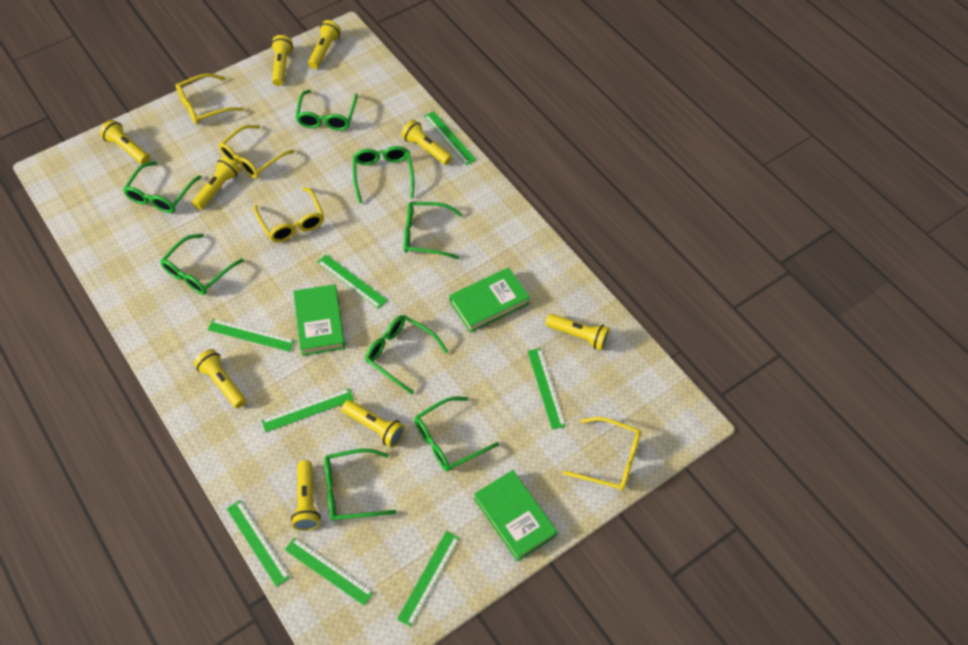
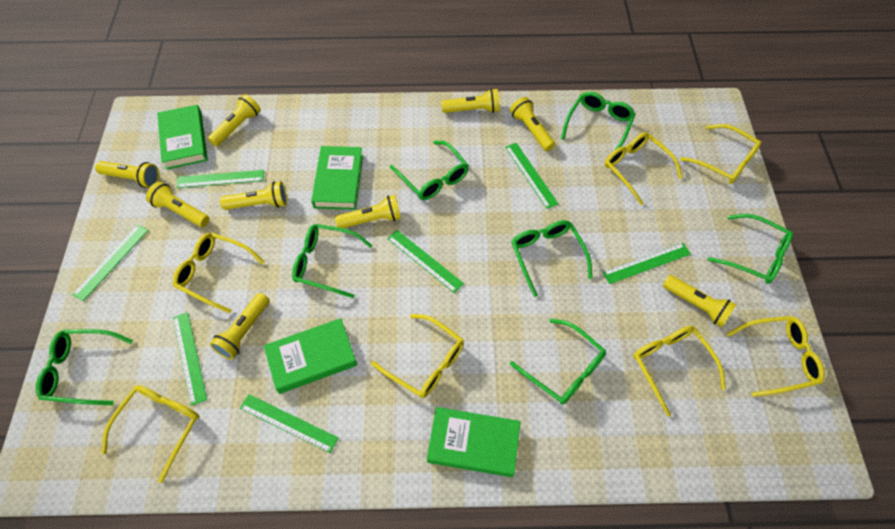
green book: [293,284,345,356] [449,267,530,333] [474,470,557,562] = 3 -> [157,105,208,170] [264,318,357,394] [311,146,363,210] [427,407,521,477] = 4
green glasses: [123,161,201,213] [160,234,244,295] [296,90,358,131] [324,448,396,521] [353,146,414,203] [365,315,448,394] [404,202,463,259] [414,397,499,472] = 8 -> [36,329,133,405] [292,224,372,298] [390,141,469,200] [510,319,606,405] [511,220,592,297] [561,92,636,150] [708,214,793,284] = 7
green ruler: [207,319,295,352] [227,500,290,587] [261,388,354,432] [285,537,374,605] [317,255,387,309] [397,531,460,627] [424,111,476,165] [527,348,566,429] = 8 -> [72,225,148,301] [173,312,207,406] [176,170,264,188] [240,394,339,453] [387,230,464,293] [505,143,559,209] [603,243,691,284] = 7
yellow glasses: [176,73,244,124] [219,125,295,178] [254,187,324,242] [562,417,641,491] = 4 -> [101,385,200,483] [173,232,264,313] [371,314,464,398] [604,132,683,205] [633,326,726,417] [680,124,762,184] [727,316,825,397] = 7

